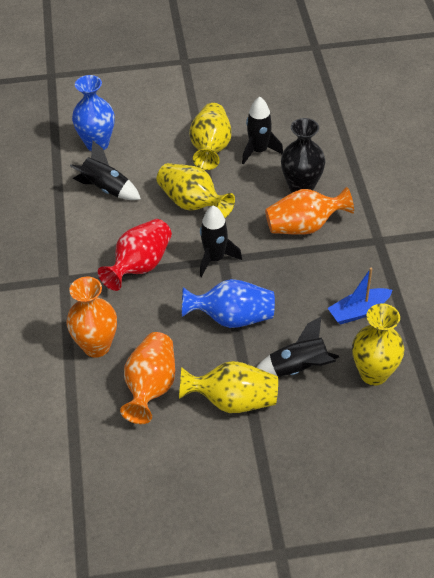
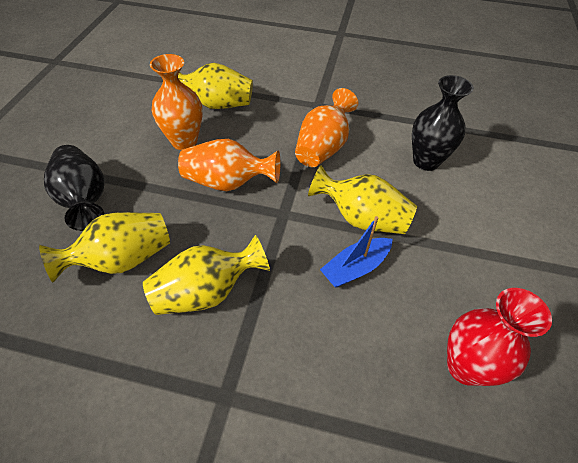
black rocket: [70,141,141,200] [200,206,242,277] [242,97,283,165] [256,317,339,377] = 4 -> none = 0
black vase: [281,118,325,193] = 1 -> [44,145,105,231] [412,75,474,171] = 2
blue vase: [72,75,115,151] [182,279,275,328] = 2 -> none = 0

